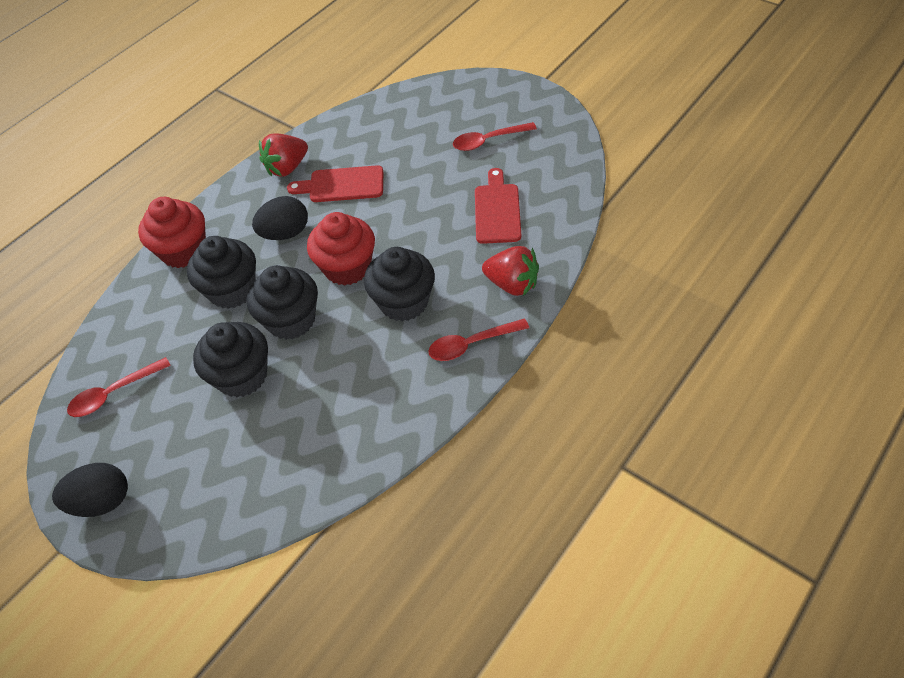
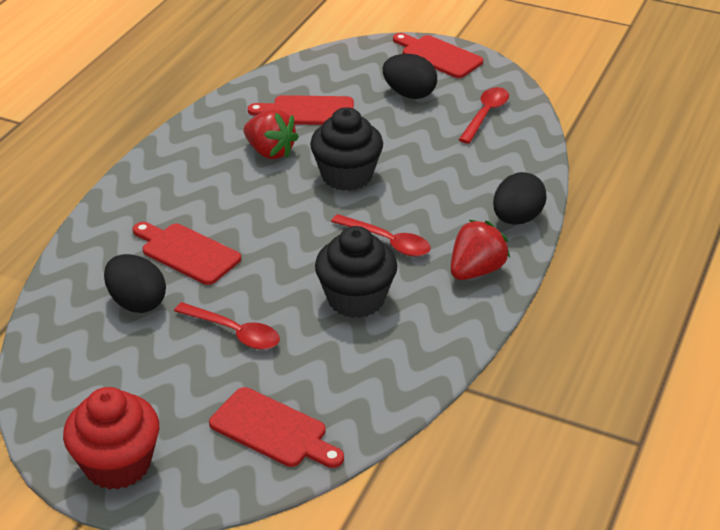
black cupcake: [187,236,256,309] [193,322,268,397] [247,265,318,340] [364,247,435,321] = 4 -> [310,107,383,191] [315,226,398,318] = 2
black egg: [52,463,128,517] [252,196,308,240] = 2 -> [104,254,166,313] [383,54,437,99] [493,172,547,225] = 3
red cupcake: [138,197,206,268] [307,212,375,286] = 2 -> [63,387,159,490] = 1
red cutting board: [287,165,383,202] [475,168,521,244] = 2 -> [133,222,241,285] [209,387,344,468] [248,95,354,125] [393,33,483,78] = 4

